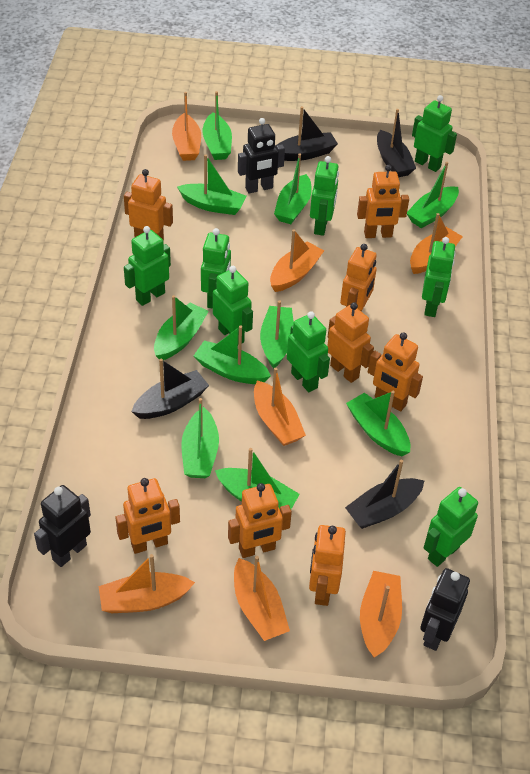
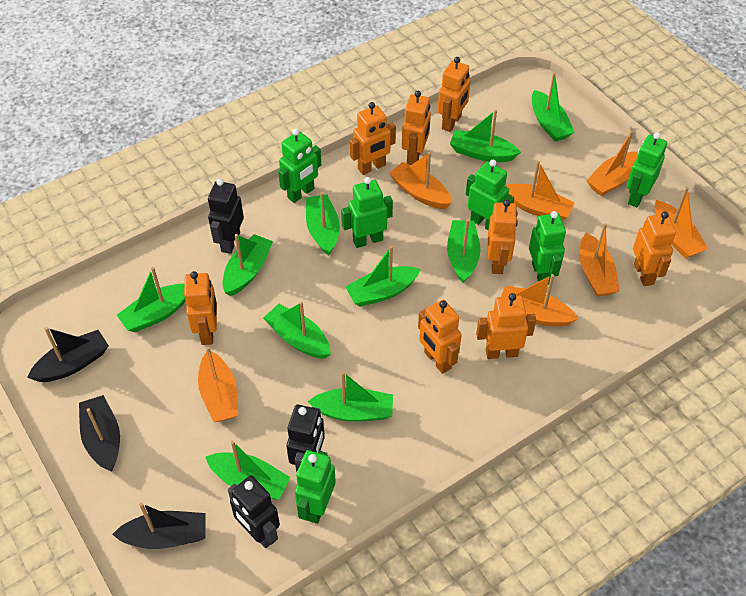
black boat: [131,359,209,419] [276,106,338,161] [345,460,424,529] [377,109,416,177] = 4 -> [27,327,109,382] [79,395,120,471] [112,502,205,549] = 3
green robot: [124,226,171,306] [201,228,231,309] [213,266,253,343] [287,311,330,392] [310,156,339,236] [412,95,457,172] [422,237,455,317] [424,487,478,567] = 8 -> [278,129,321,203] [295,450,336,524] [341,177,393,248] [466,160,514,230] [529,211,566,285] [627,132,667,207] = 6

